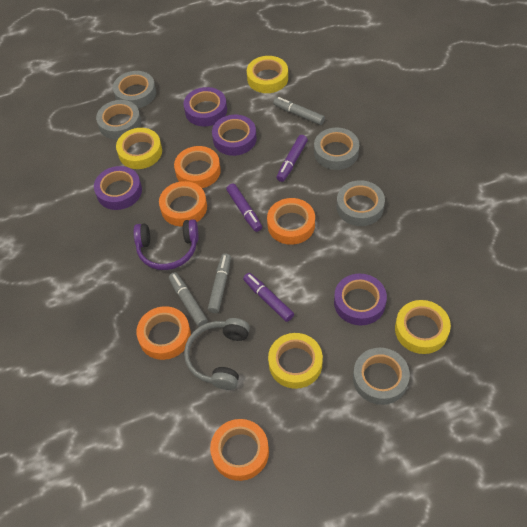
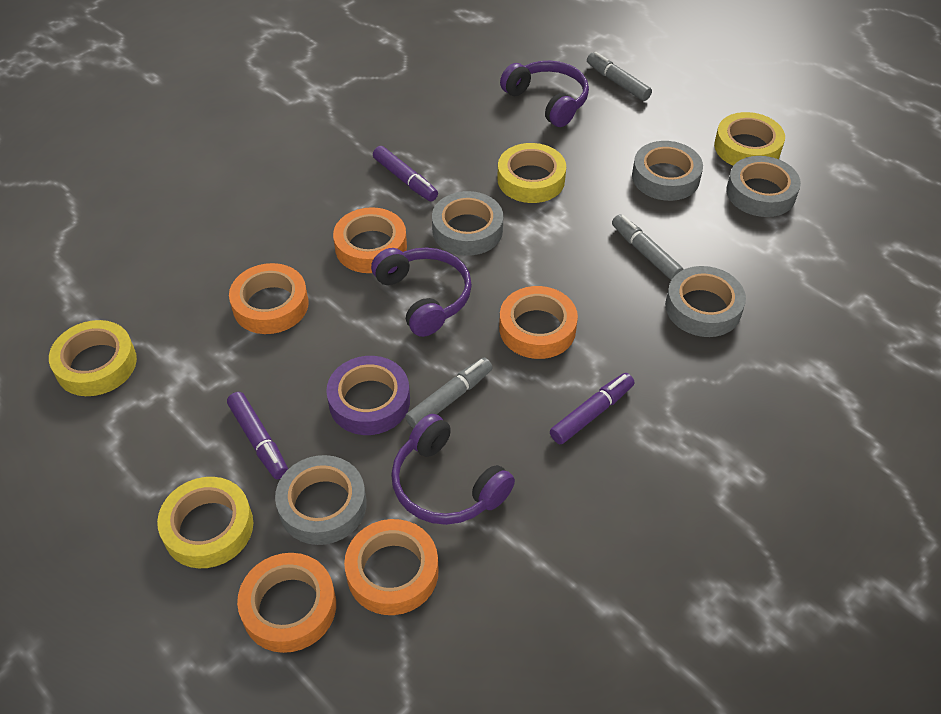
grey headphones: [184,318,250,390] = 1 -> none = 0
purple headphones: [134,219,198,270] = 1 -> [371,248,472,337] [391,414,515,525] [500,61,589,127] = 3
purple tape: [94,166,142,210] [184,87,227,126] [212,115,257,156] [334,273,387,325] = 4 -> [326,356,410,435] = 1

